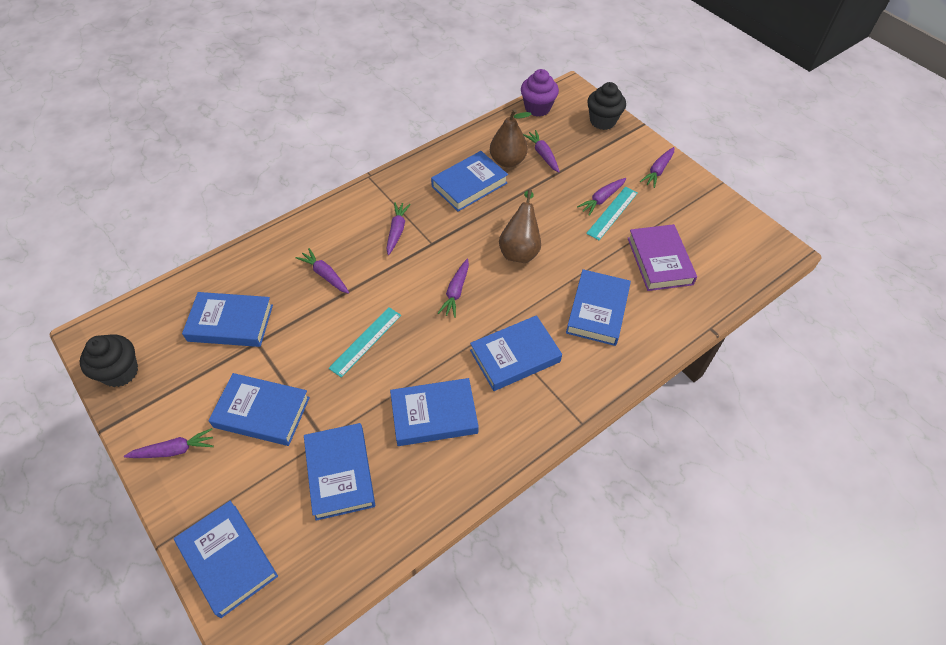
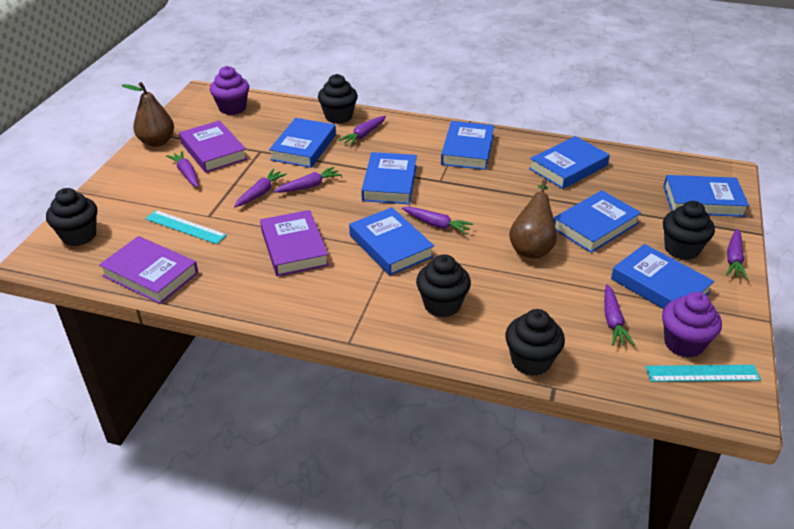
black cupcake: [80,334,138,387] [587,82,626,130] = 2 -> [46,188,97,246] [318,74,358,124] [416,254,471,317] [505,309,565,376] [663,201,715,260] = 5
purple book: [628,224,697,291] = 1 -> [99,236,198,304] [179,120,247,173] [260,210,329,276] = 3
purple cupcake: [521,69,559,117] = 1 -> [210,66,249,115] [662,292,722,357] = 2

